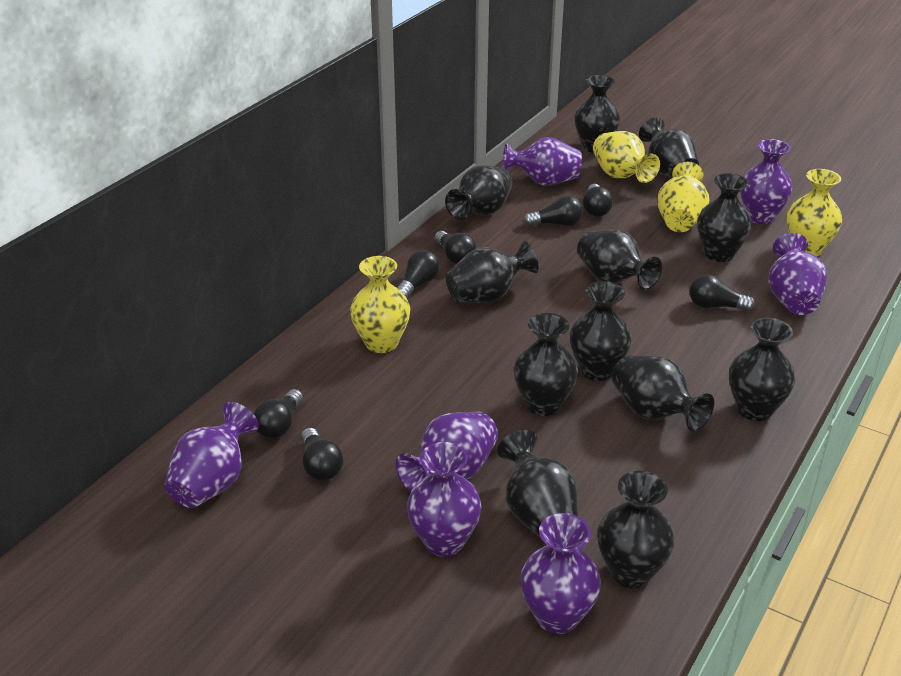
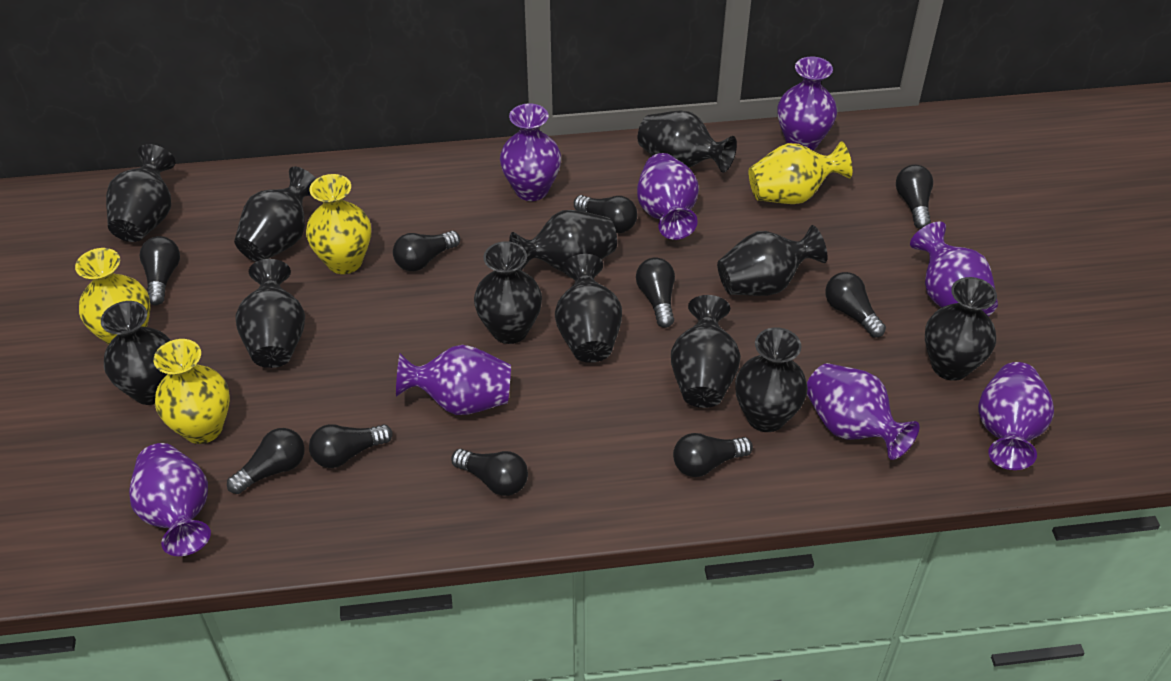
black light bulb: [254,389,303,439] [301,428,344,481] [397,250,440,298] [434,231,476,264] [523,195,583,226] [583,184,613,217] [689,274,756,311] = 7 -> [139,236,180,305] [227,428,305,494] [309,424,393,468] [393,231,460,271] [451,449,528,496] [574,195,637,233] [636,258,675,328] [673,433,753,477] [825,272,886,338] [896,165,933,229] = 10
purple vase: [164,402,259,508] [396,412,498,491] [407,442,482,557] [502,137,582,185] [520,513,601,634] [740,139,793,224] [768,233,827,315] = 7 -> [129,443,211,556] [396,345,511,415] [500,103,561,201] [637,153,699,240] [778,56,837,150] [807,363,920,460] [910,221,998,317] [978,362,1054,470] = 8

